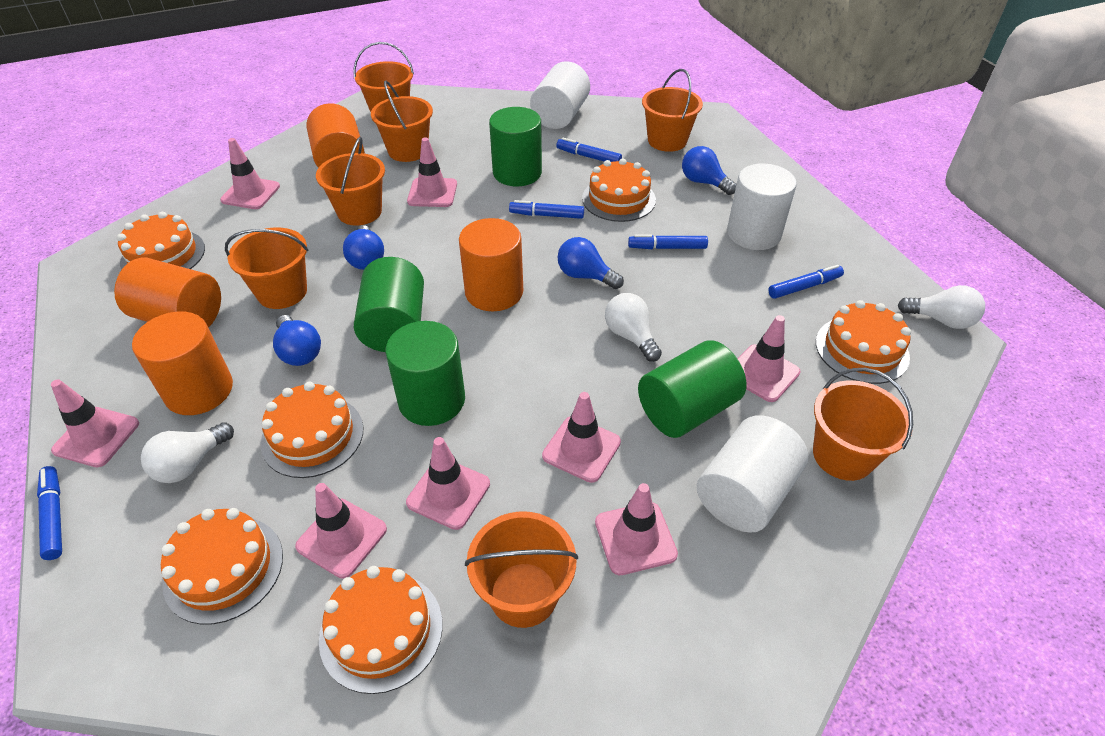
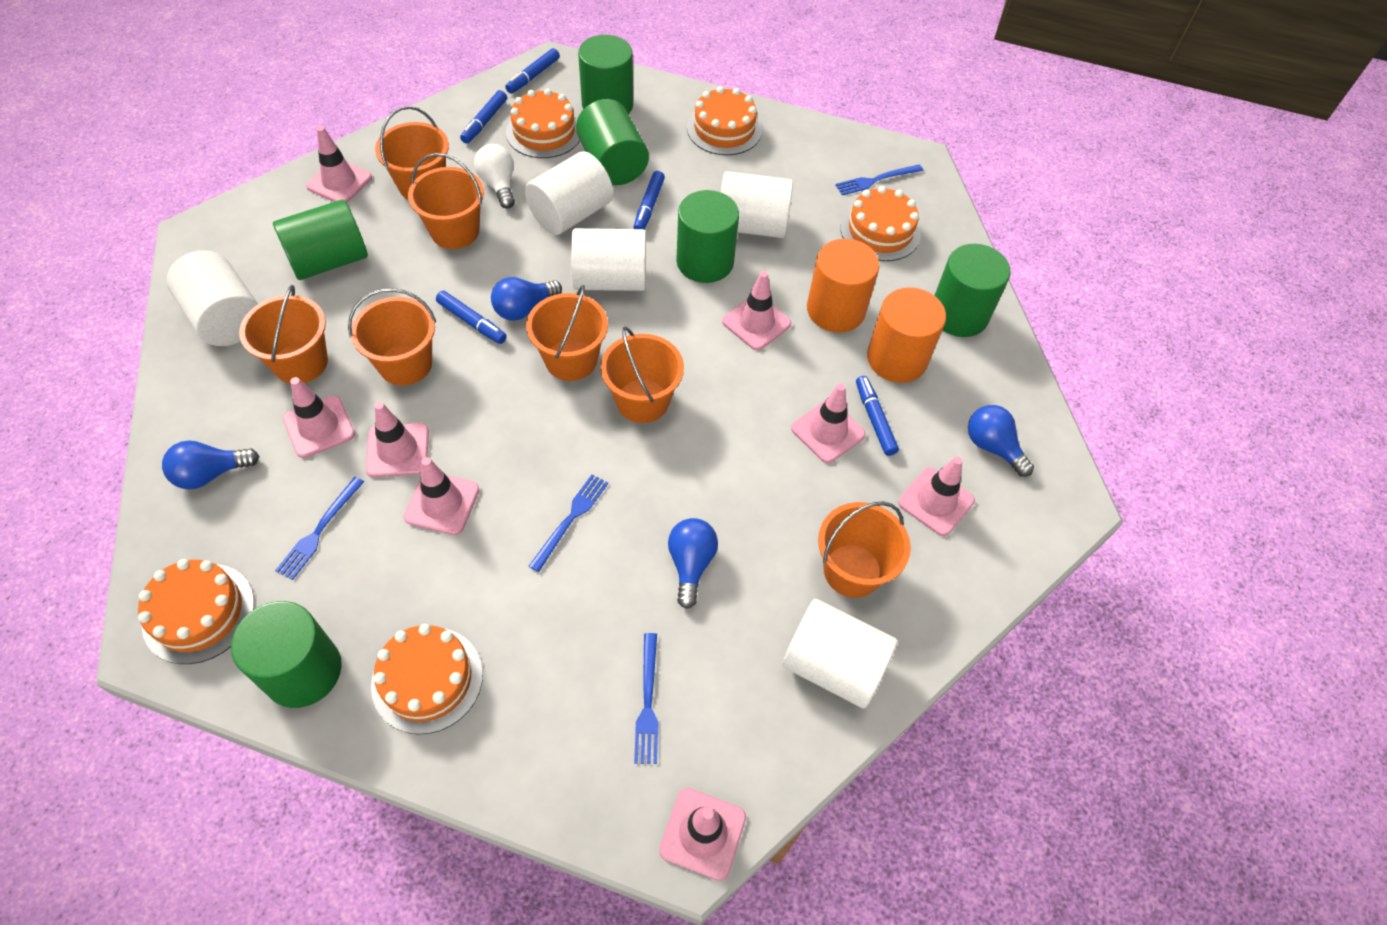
blue fork: none = 0 -> [275,477,364,580] [529,474,608,572] [634,633,659,764] [835,164,923,195] = 4
green cylinder: [354,257,424,352] [385,321,465,426] [489,107,542,186] [638,340,747,438] = 4 -> [231,601,342,708] [273,200,368,280] [576,99,649,185] [578,35,633,114] [676,190,739,283] [934,244,1011,337] = 6
orange cake: [117,212,205,270] [161,508,283,625] [261,382,364,478] [319,566,443,694] [582,159,656,222] [816,300,911,384] = 6 -> [138,559,254,664] [371,624,483,734] [506,88,580,158] [687,86,762,155] [841,186,921,261] = 5
orange cylinder: [114,257,221,328] [132,312,233,415] [307,103,365,168] [459,218,523,311] = 4 -> [807,239,880,332] [867,287,946,383] = 2
white cylinder: [530,61,590,129] [697,415,808,533] [727,163,797,250] = 3 -> [166,250,258,346] [525,151,613,235] [571,228,646,291] [721,171,793,238] [782,599,897,709] = 5
white light bulb: [141,422,234,483] [605,293,662,362] [898,285,985,329] = 3 -> [474,144,515,209] = 1

